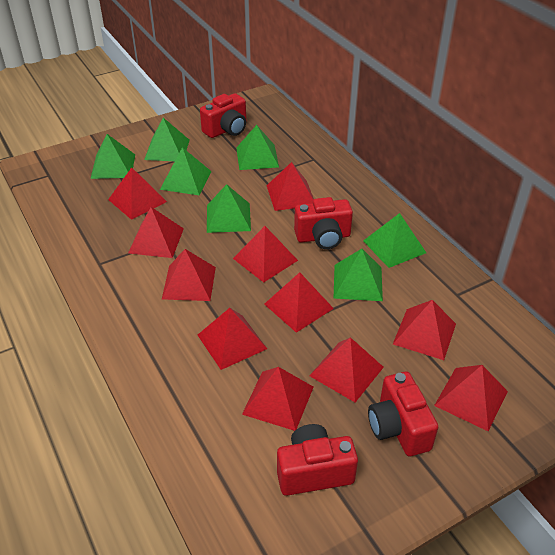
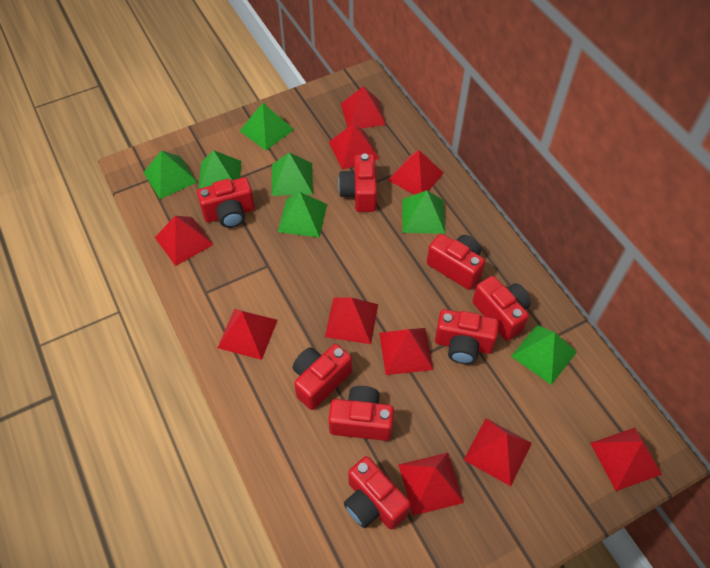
red camera: [200,93,246,138] [277,424,358,496] [294,197,353,249] [368,372,438,456] = 4 -> [197,177,255,228] [293,344,352,410] [329,386,394,441] [338,154,377,212] [344,456,411,529] [427,233,485,290] [435,309,499,364] [472,276,531,341] = 8
red pyramid: [108,167,167,220] [128,207,184,258] [162,249,216,301] [198,308,267,370] [233,226,298,283] [242,367,313,431] [264,272,334,333] [267,162,314,211] [309,337,384,402] [393,300,456,360] [434,365,508,431] = 11 -> [155,216,214,266] [218,309,277,360] [325,298,378,344] [329,123,379,170] [341,86,386,129] [379,328,433,375] [388,150,444,195] [398,453,464,516] [464,418,532,486] [590,428,662,491] = 10

